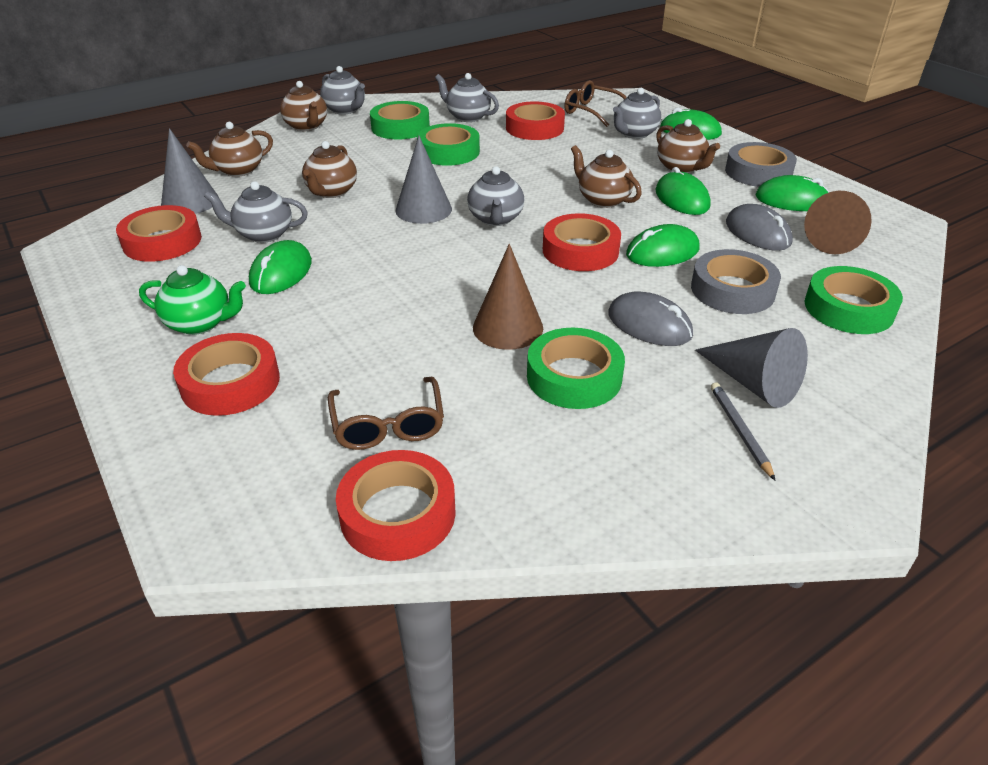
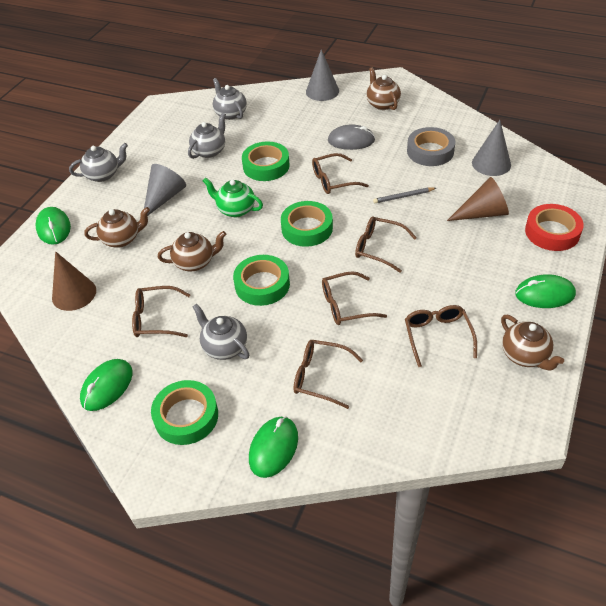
brown glasses: [328,377,444,450] [564,80,627,127] = 2 -> [132,286,190,337] [294,340,363,409] [312,153,369,194] [322,271,387,325] [355,217,417,273] [405,305,477,367] = 6
brown teapot: [186,122,273,177] [280,81,327,131] [302,141,357,198] [571,145,642,208] [656,119,720,173] = 5 -> [84,207,150,248] [158,231,226,271] [367,67,401,110] [501,315,564,371] = 4
green mouse: [249,240,312,294] [626,224,700,267] [656,167,711,215] [660,107,722,140] [755,175,829,211] = 5 -> [36,207,71,245] [80,359,133,411] [249,416,298,478] [515,274,576,308] = 4
grey mouse: [608,292,693,346] [726,204,793,251] = 2 -> [328,124,375,150] = 1
grey tape: [691,249,781,314] [725,142,797,187] = 2 -> [407,127,455,166] = 1
grey teapot: [204,181,308,243] [320,66,365,115] [435,73,499,122] [467,166,524,226] [613,88,661,139] = 5 -> [69,143,128,182] [188,113,226,159] [192,304,250,360] [213,78,247,120] = 4
red tape: [116,205,202,262] [173,333,280,416] [336,450,456,561] [506,101,565,140] [543,213,621,271] = 5 -> [525,204,584,251] = 1

